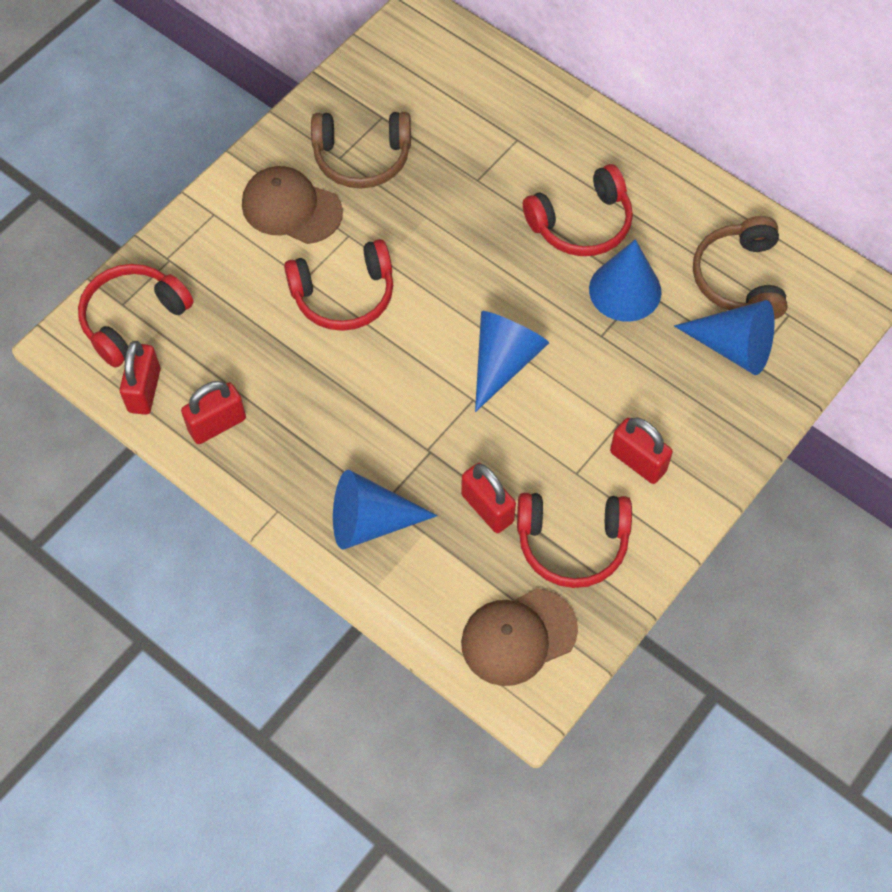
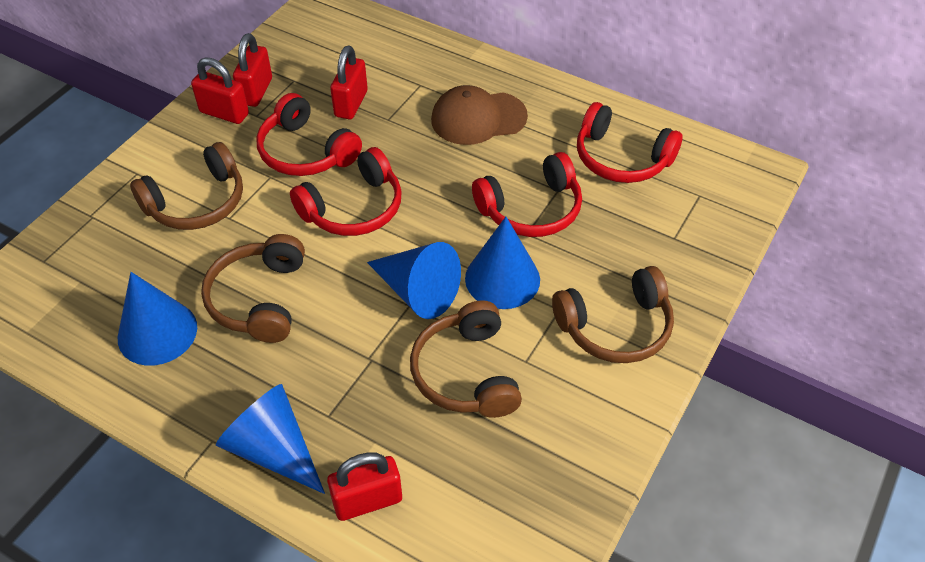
brown cap: [242,166,343,244] [461,588,578,686] = 2 -> [431,85,528,145] = 1
brown headphones: [311,112,411,189] [693,216,788,320] = 2 -> [130,142,243,230] [201,234,305,343] [410,300,522,418] [552,266,674,363] = 4

